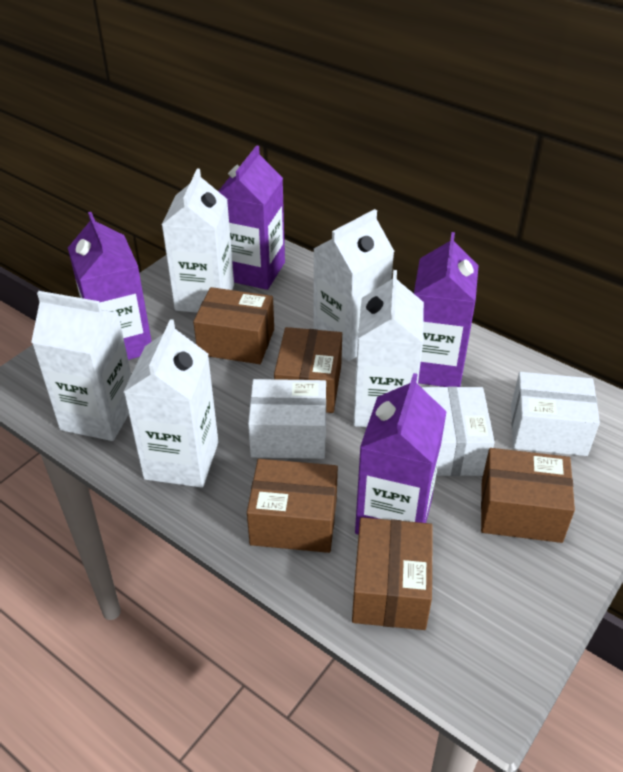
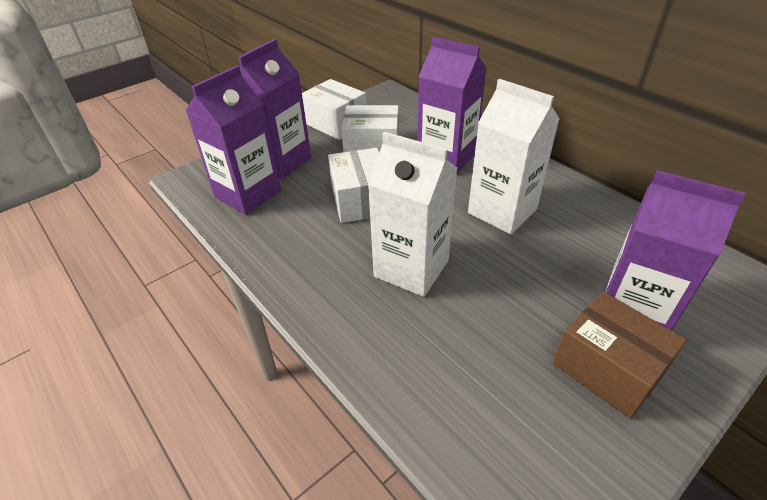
brown box: [193,287,274,364] [247,459,338,553] [274,327,342,413] [352,517,433,630] [481,448,575,543] = 5 -> [553,291,687,419] = 1
white carton: [31,291,131,441] [124,319,218,488] [162,169,234,313] [314,209,395,361] [353,270,424,427] = 5 -> [368,132,457,297] [468,79,560,234] = 2

